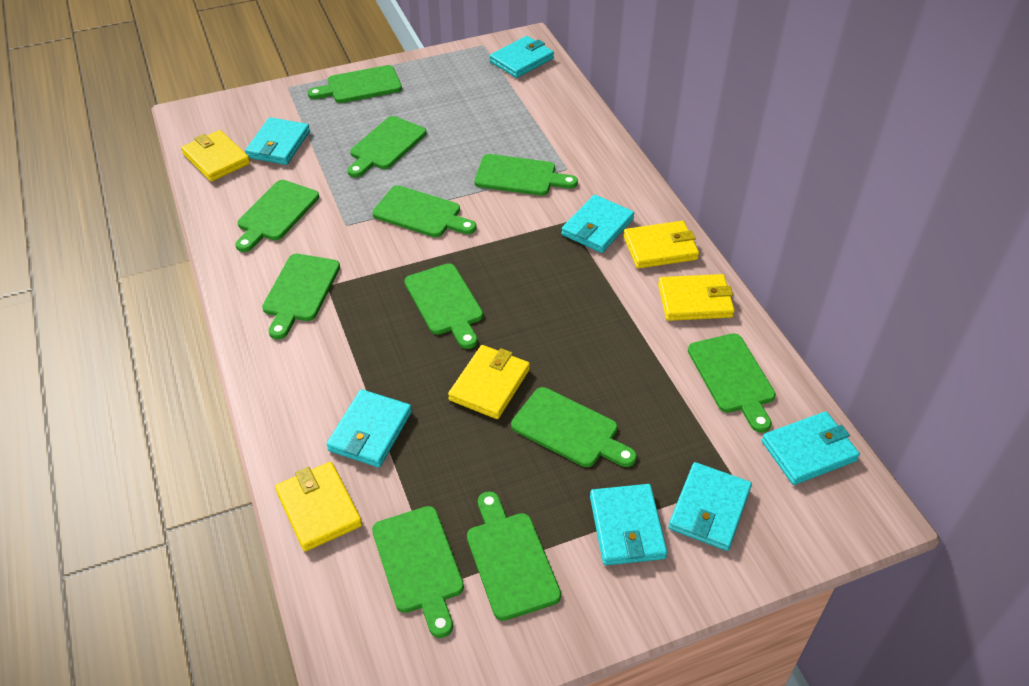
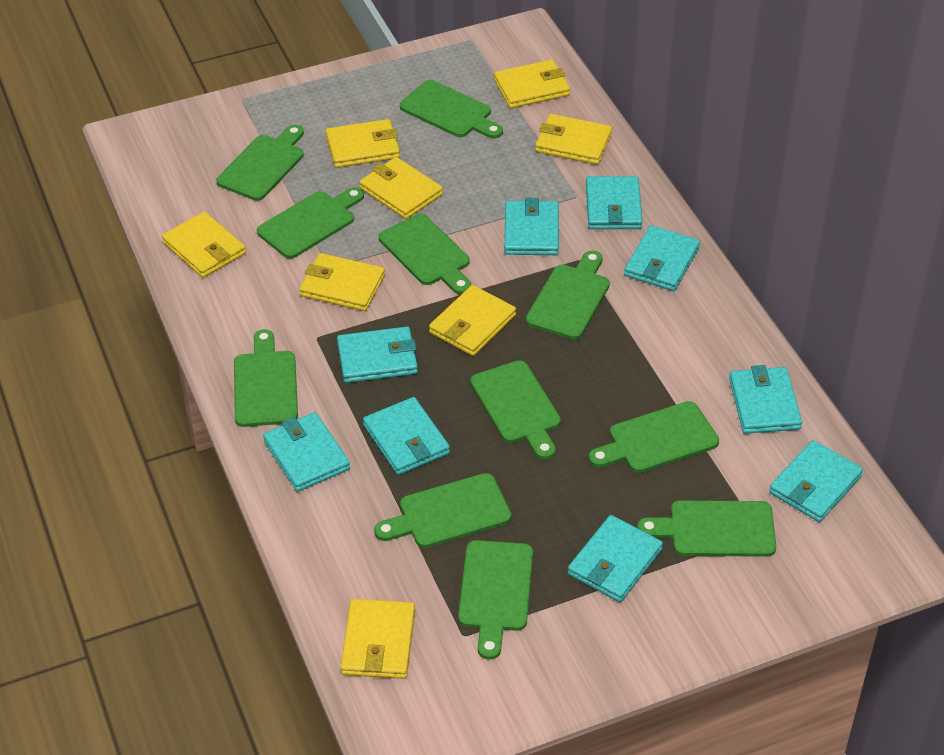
turquoise wallet: [245,117,310,165] [326,389,412,468] [489,36,554,78] [561,195,635,253] [590,484,667,565] [669,462,752,551] [762,411,860,485] = 7 -> [263,412,350,492] [337,327,418,383] [363,397,450,475] [504,198,559,255] [568,515,663,602] [586,176,642,229] [624,225,700,291] [729,365,802,434] [769,440,863,522] = 9
yellow wallet: [181,130,250,182] [275,462,362,551] [448,345,530,419] [623,221,699,269] [658,274,735,321] = 5 -> [162,212,246,278] [299,253,385,311] [326,119,400,168] [341,599,415,679] [359,157,443,219] [429,285,516,356] [494,60,570,108] [535,114,612,165] = 8

